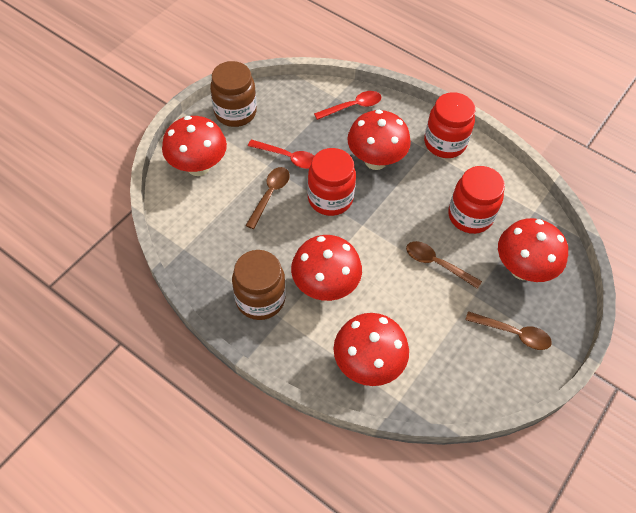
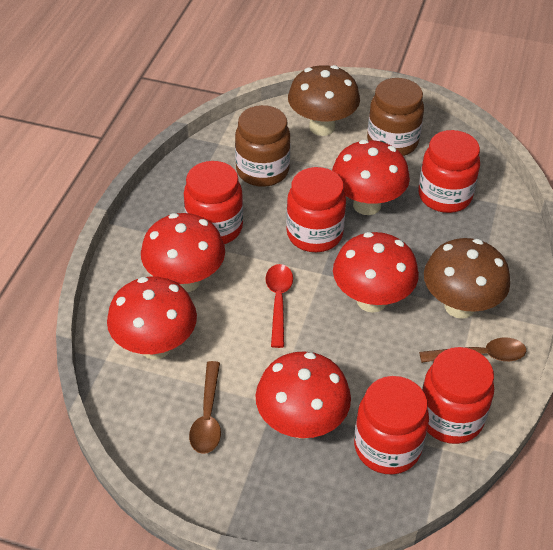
brown mushroom: none = 0 -> [288,65,360,136] [424,238,510,319] = 2
brown spoon: [245,167,290,229] [406,241,482,289] [465,311,552,350] = 3 -> [189,361,221,454] [419,337,526,363] = 2
red jar: [307,148,356,216] [424,92,475,158] [448,166,505,234] = 3 -> [184,161,243,244] [286,167,346,252] [354,376,429,474] [418,130,480,213] [422,347,494,444] = 5
red spoon: [248,140,314,169] [314,91,381,120] = 2 -> [265,264,293,348] = 1

